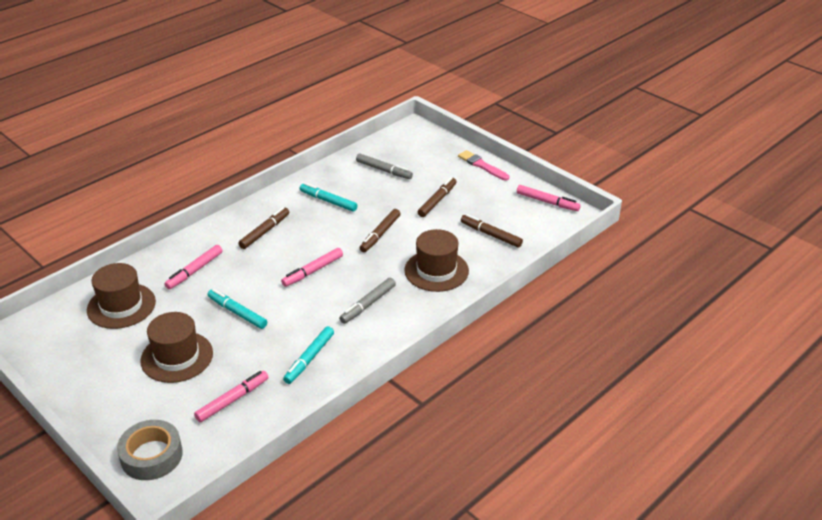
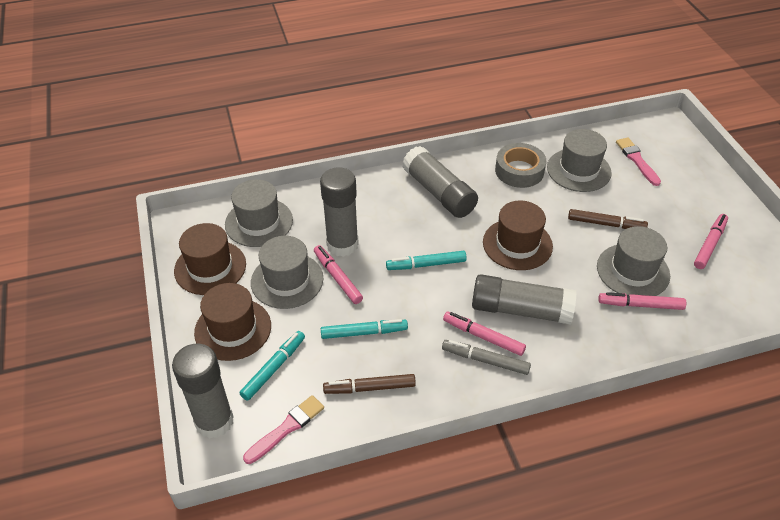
brown marker: [238,207,289,249] [360,209,401,252] [418,177,457,217] [461,214,523,247] = 4 -> [323,374,416,394] [568,209,648,229] = 2
grey glue stick: none = 0 -> [172,344,234,439] [320,167,359,257] [402,146,478,218] [472,274,577,325] = 4
grey hat: none = 0 -> [225,179,293,247] [251,236,323,309] [547,129,612,192] [597,226,670,296] = 4
grey marker: [339,278,396,324] [356,154,413,179] = 2 -> [442,340,531,375] = 1
pink brush: [458,150,509,181] = 1 -> [243,395,324,464] [616,137,661,186] = 2

